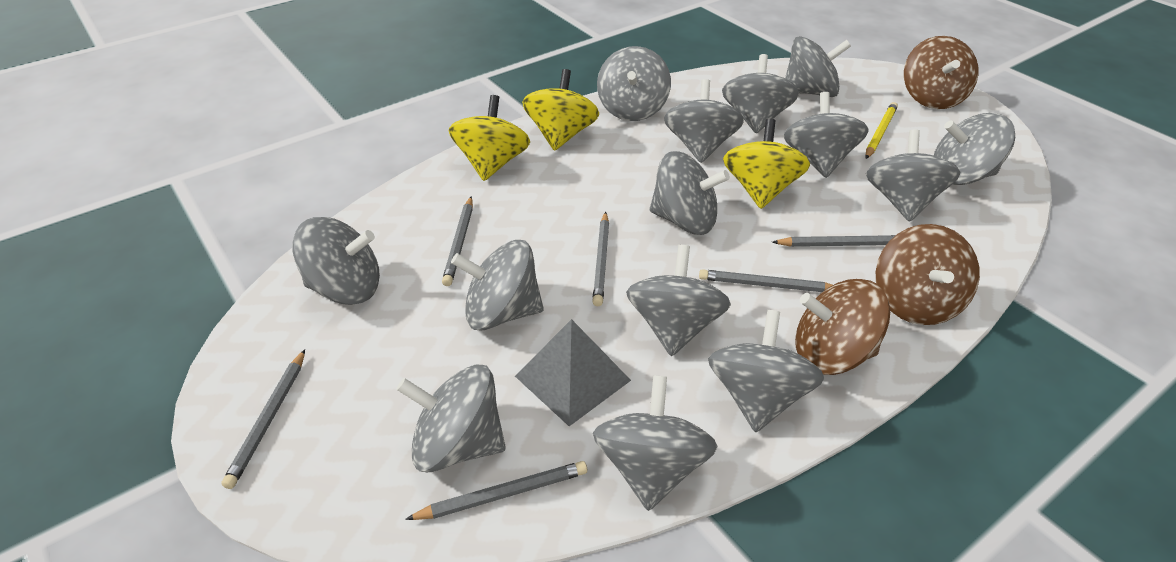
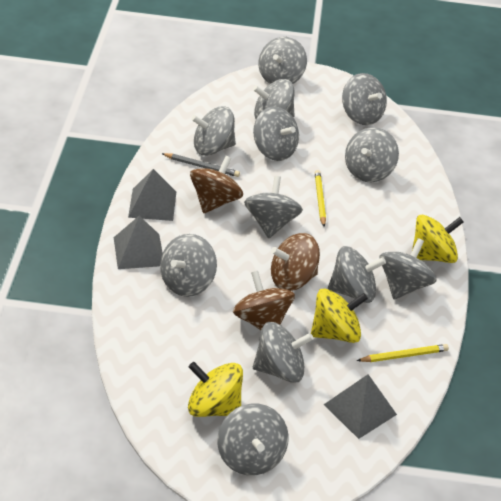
grey pencil: [221,350,305,489] [405,461,587,520] [442,196,473,286] [592,212,609,306] [699,269,832,292] [772,235,896,247] = 6 -> [161,153,240,177] = 1
grey pyramid: [515,319,631,426] = 1 -> [114,216,163,269] [128,169,176,221] [324,374,397,439] = 3
grey spinning top: [292,217,380,305] [396,364,506,472] [451,240,544,331] [593,375,718,511] [597,46,671,121] [626,245,731,356] [649,151,730,235] [664,79,744,163] [708,310,824,432] [722,54,799,133] [783,92,868,178] [785,36,851,97] [866,129,960,222] [934,113,1015,185] = 14 -> [160,234,217,297] [191,106,236,156] [217,404,289,475] [244,176,303,238] [253,79,295,119] [253,107,299,161] [253,322,314,383] [258,37,307,84] [328,246,386,303] [342,73,387,125] [345,127,399,182] [380,238,437,299] = 12
yellow pencil: [865,102,898,159] = 1 -> [315,170,326,227] [357,344,449,362] = 2

